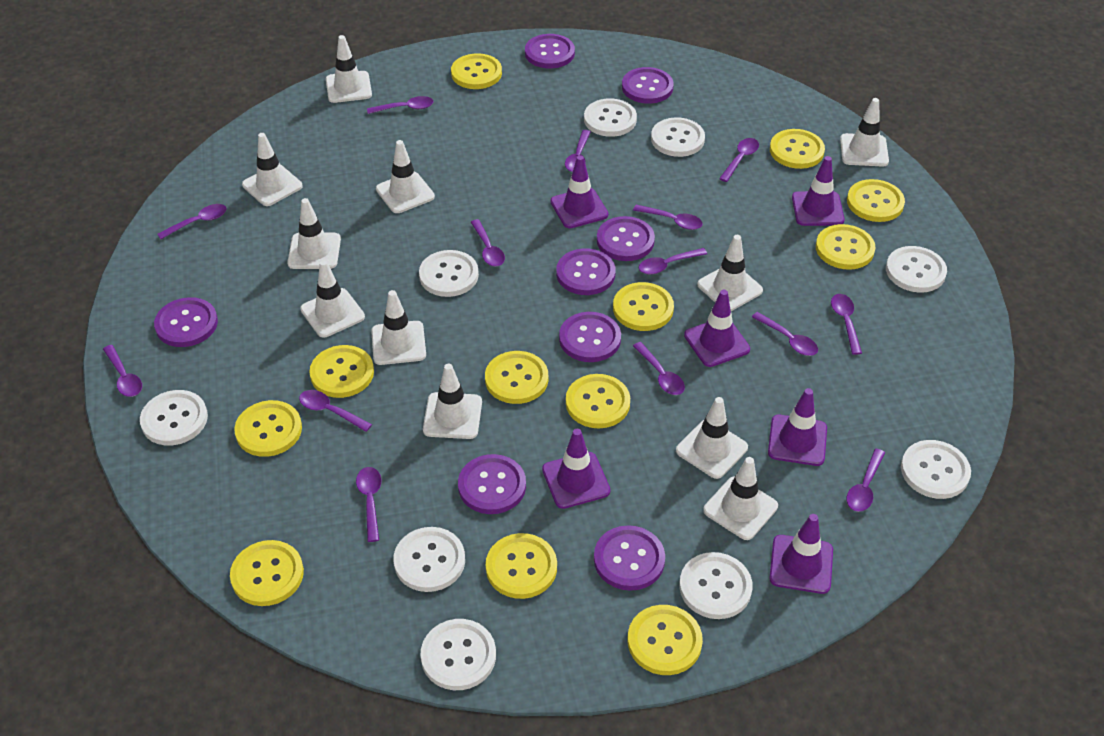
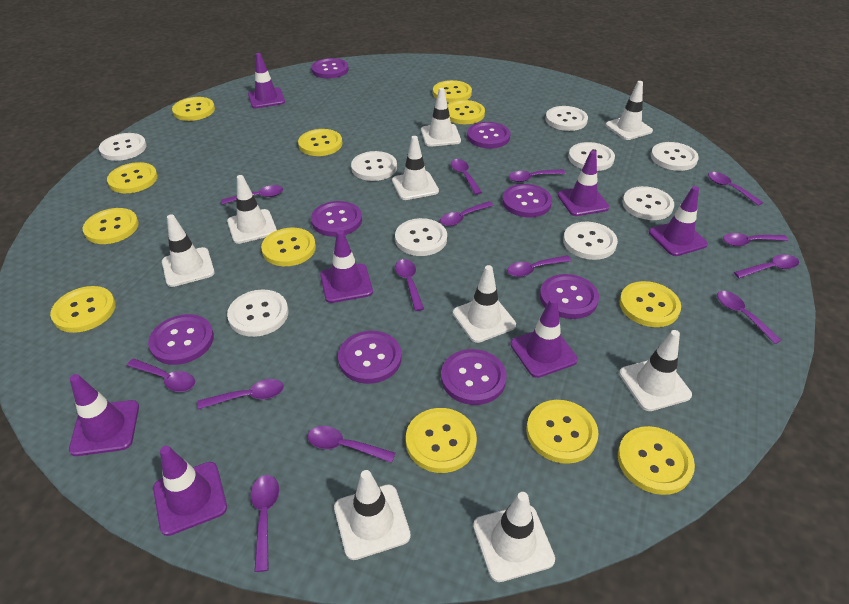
purple traffic cone: [542,429,610,509] [550,155,608,228] [684,290,750,367] [768,388,827,466] [770,514,833,594] [792,156,844,226] = 6 -> [69,374,139,456] [153,446,227,536] [248,53,285,108] [320,230,373,303] [510,298,578,378] [558,150,609,216] [649,186,708,256] = 7
white traffic cone: [242,133,303,206] [287,198,341,269] [300,260,365,338] [326,35,372,103] [371,290,426,365] [376,140,435,213] [423,364,482,439] [676,397,748,479] [697,235,763,311] [703,457,778,540] [840,98,889,167] = 11 -> [162,214,215,287] [227,175,277,244] [334,470,411,560] [392,136,439,200] [421,88,461,147] [453,265,516,343] [473,492,555,582] [606,81,653,140] [619,330,692,411] = 9

